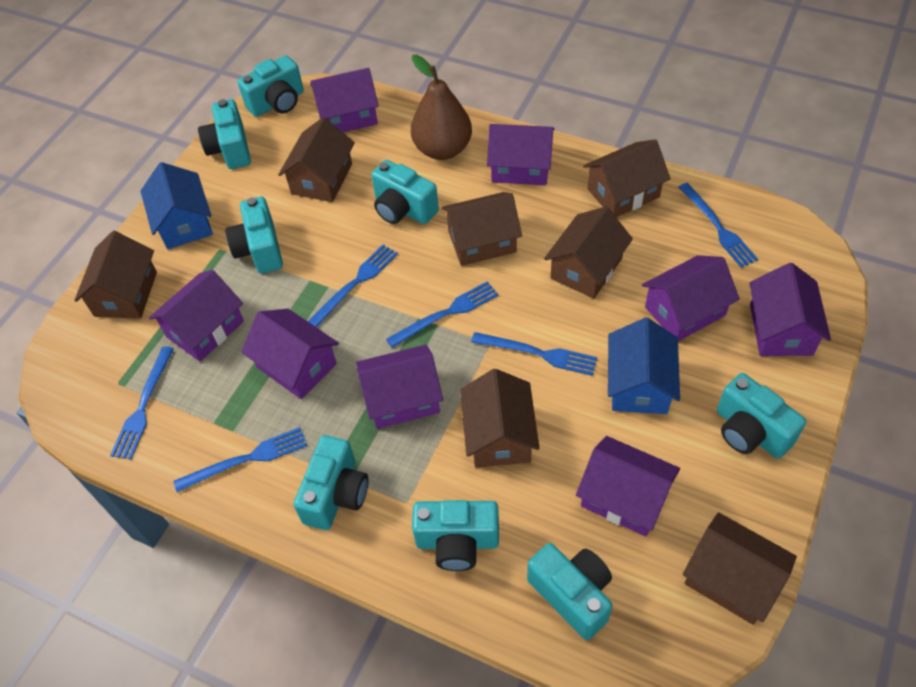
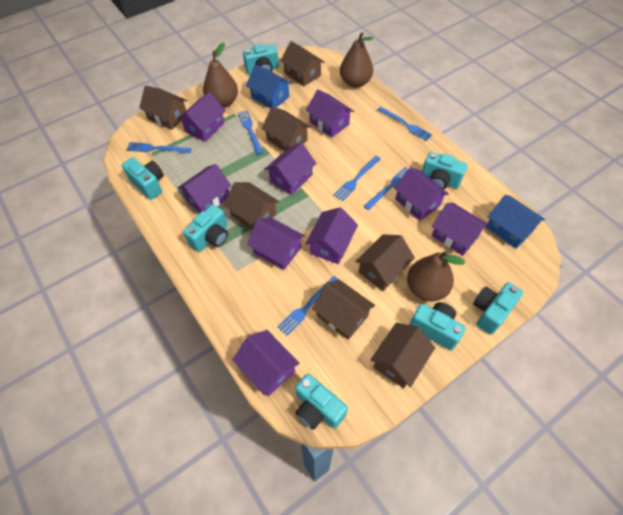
brown pear: [411,55,472,160] = 1 -> [203,43,238,108] [340,32,373,88] [407,250,465,302] = 3
purple house: [149,270,244,361] [241,309,339,399] [311,68,379,132] [356,345,443,429] [487,124,554,185] [576,436,680,537] [642,255,740,341] [749,263,831,356] = 8 -> [177,92,226,142] [177,164,231,213] [232,330,300,396] [247,217,305,270] [264,143,317,195] [305,207,358,264] [306,90,354,138] [394,167,449,221] [432,203,489,256] = 9
turquoise camera: [198,99,251,169] [225,197,283,274] [238,55,304,117] [294,435,368,530] [371,160,439,224] [412,500,499,571] [527,543,612,640] [717,373,806,459] = 8 -> [122,157,164,200] [183,204,228,252] [243,44,279,74] [295,374,348,430] [409,302,465,350] [422,152,467,189] [473,282,523,334] = 7

